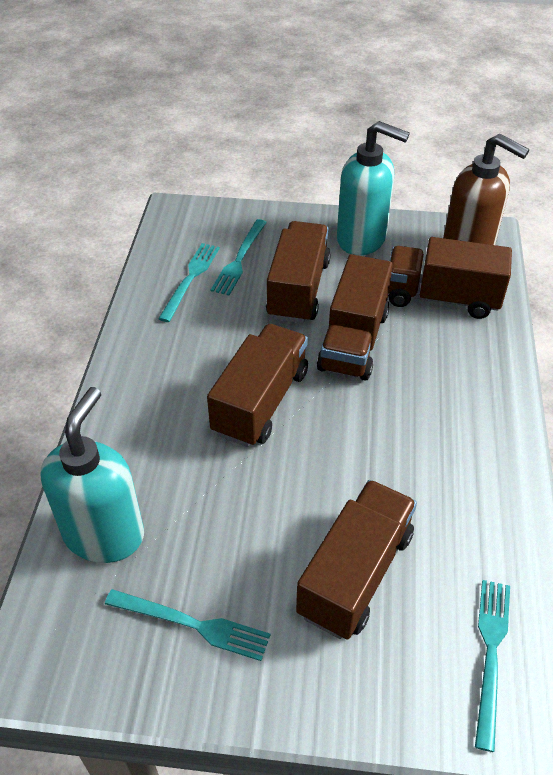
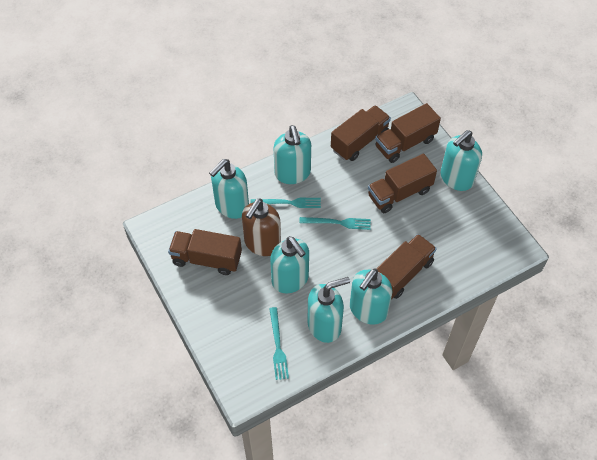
turquoise fork: [105,589,271,661] [158,243,220,322] [211,219,267,295] [475,580,510,752] = 4 -> [251,198,321,208] [269,307,289,380] [299,217,371,230] = 3
turquoise soap dispenser: [41,387,144,563] [337,121,410,255] = 2 -> [209,159,249,219] [270,236,309,293] [274,125,311,184] [307,277,350,343] [350,268,392,325] [441,130,482,191] = 6

